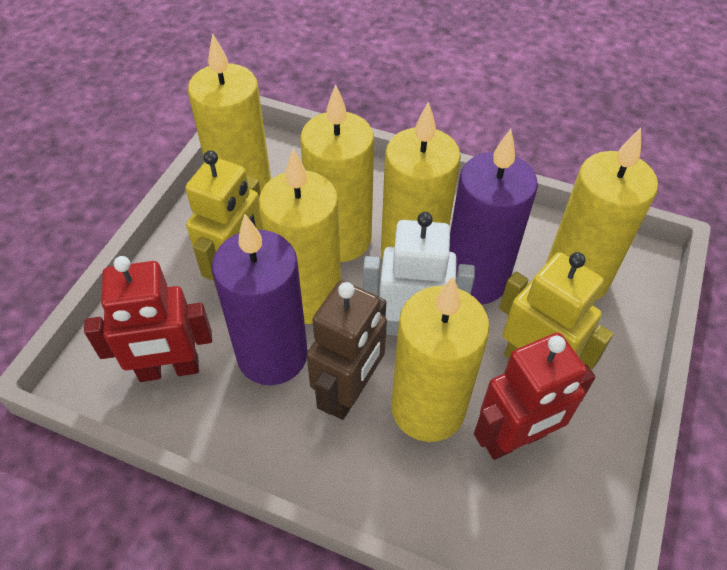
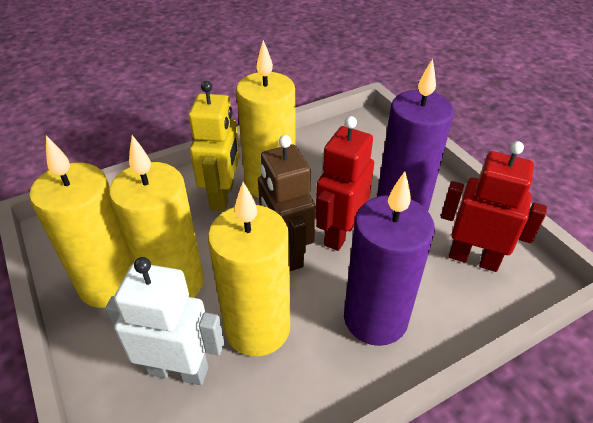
yellow candle: [188,33,271,191] [258,149,341,324] [300,84,374,262] [381,101,461,259] [391,277,490,442] [545,128,658,300] = 6 -> [29,136,133,308] [109,135,204,298] [208,182,290,357] [236,40,295,198] = 4
yellow robot: [185,150,263,288] [499,252,614,370] = 2 -> [189,81,240,211] = 1

